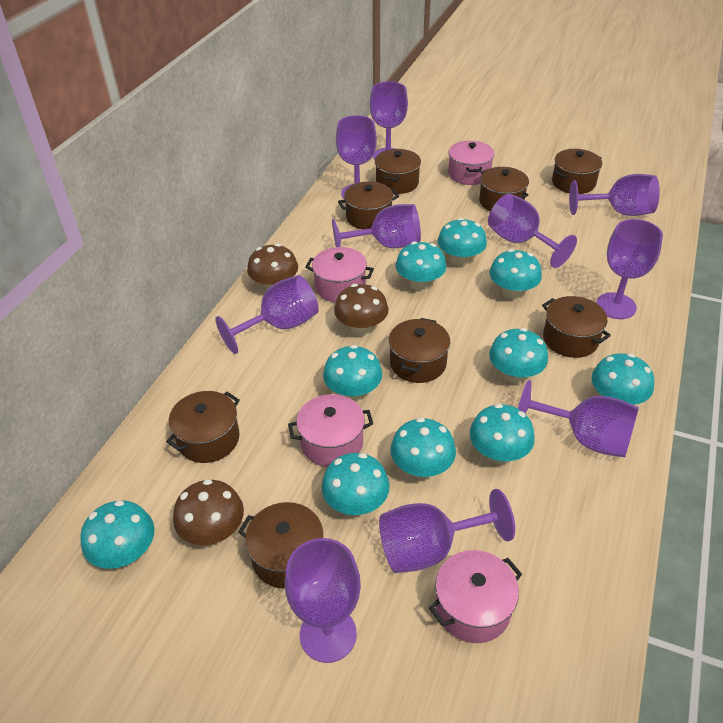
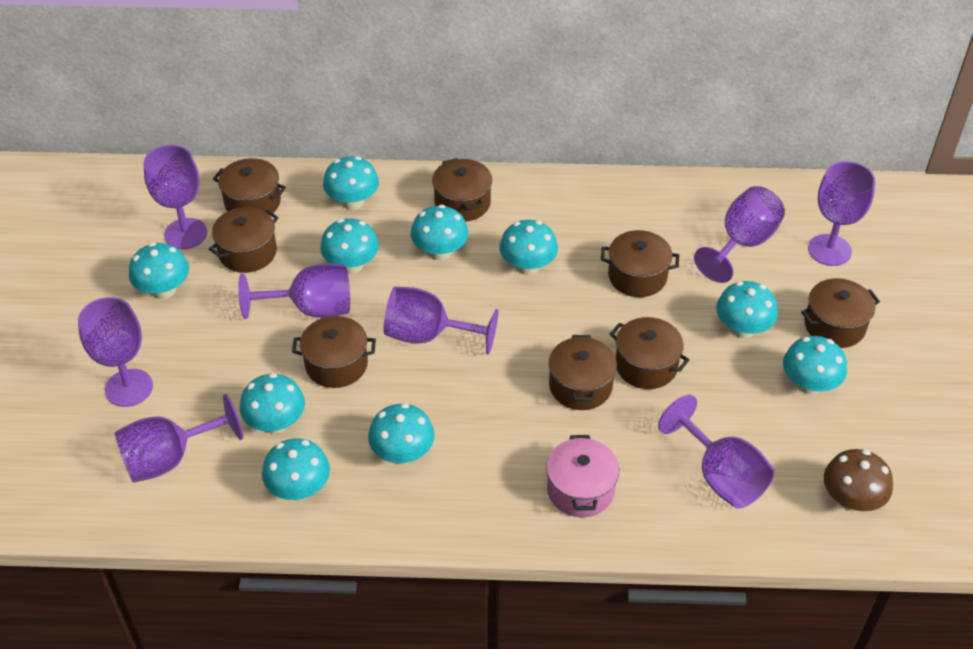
brown mushroom: [173,479,244,545] [247,244,298,291] [334,284,388,336] = 3 -> [824,449,893,512] = 1
pink pot: [288,394,373,467] [306,247,374,302] [429,550,522,643] [448,141,495,185] = 4 -> [546,435,619,517] = 1
purple goblet: [215,275,319,354] [285,538,361,663] [332,204,421,248] [336,115,377,198] [370,81,408,160] [379,489,515,573] [488,194,577,268] [518,380,639,457] [569,174,660,216] [596,219,663,319] = 10 -> [78,297,153,407] [115,394,243,483] [143,145,207,249] [238,263,350,319] [384,287,498,355] [658,395,775,509] [694,186,785,283] [808,161,875,266] = 8

